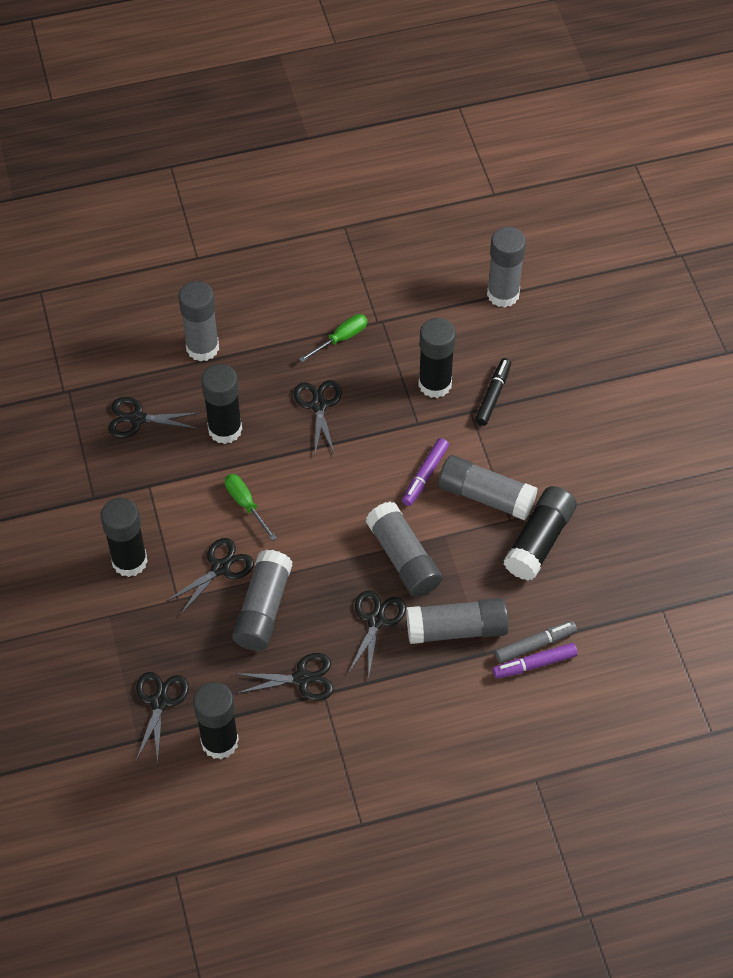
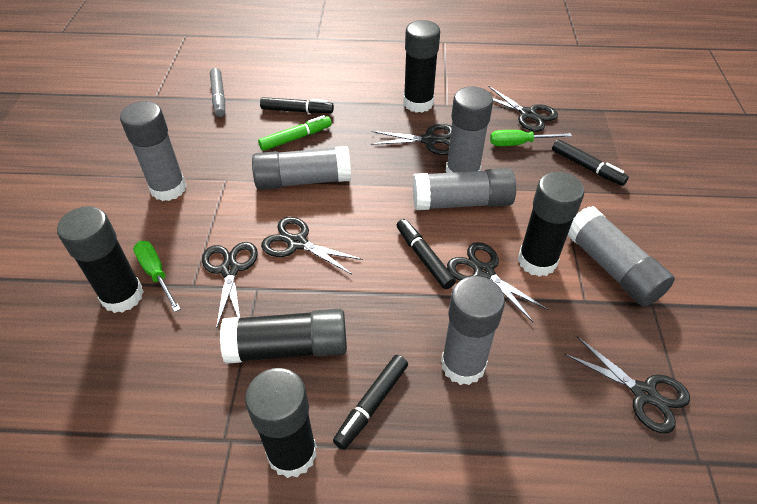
black marker: [475,358,511,426] = 1 -> [260,97,334,113] [333,355,408,450] [397,219,456,289] [552,139,629,186] = 4
green marker: none = 0 -> [258,115,332,151] = 1
purple marker: [402,438,449,506] [493,643,578,679] = 2 -> none = 0

